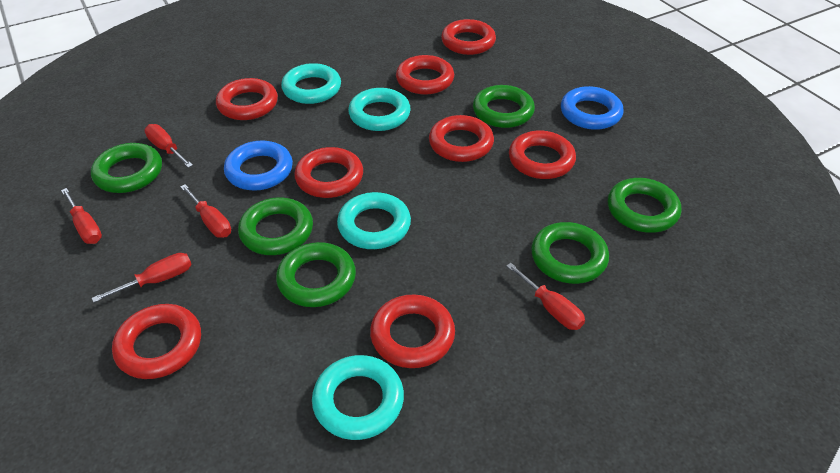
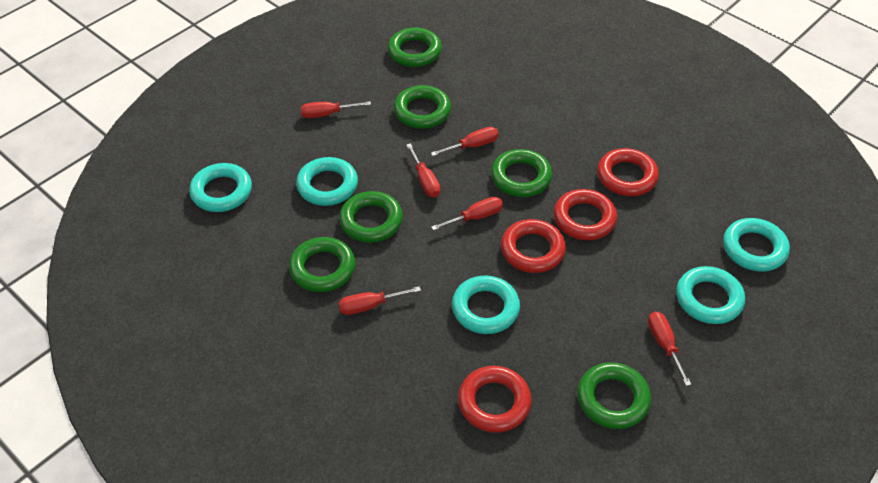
blue ring: [224,140,293,191] [561,86,624,130] = 2 -> none = 0
red ring: [112,304,201,379] [216,78,278,120] [294,147,363,198] [370,294,455,368] [396,55,454,95] [429,115,494,162] [441,19,496,55] [509,130,576,179] = 8 -> [458,366,532,433] [501,219,566,273] [554,189,617,240] [597,148,659,196] = 4
red screwdriver: [61,188,102,244] [92,253,192,303] [144,124,193,168] [180,184,231,238] [506,263,585,330] = 5 -> [301,101,371,118] [339,286,421,315] [406,143,440,198] [431,127,499,156] [431,197,503,231] [648,312,692,386] = 6
turquoise ring: [281,63,341,104] [312,355,404,440] [337,192,411,249] [348,88,411,131] = 4 -> [189,163,252,212] [296,157,358,206] [452,276,520,334] [676,266,745,324] [723,218,790,272] = 5

